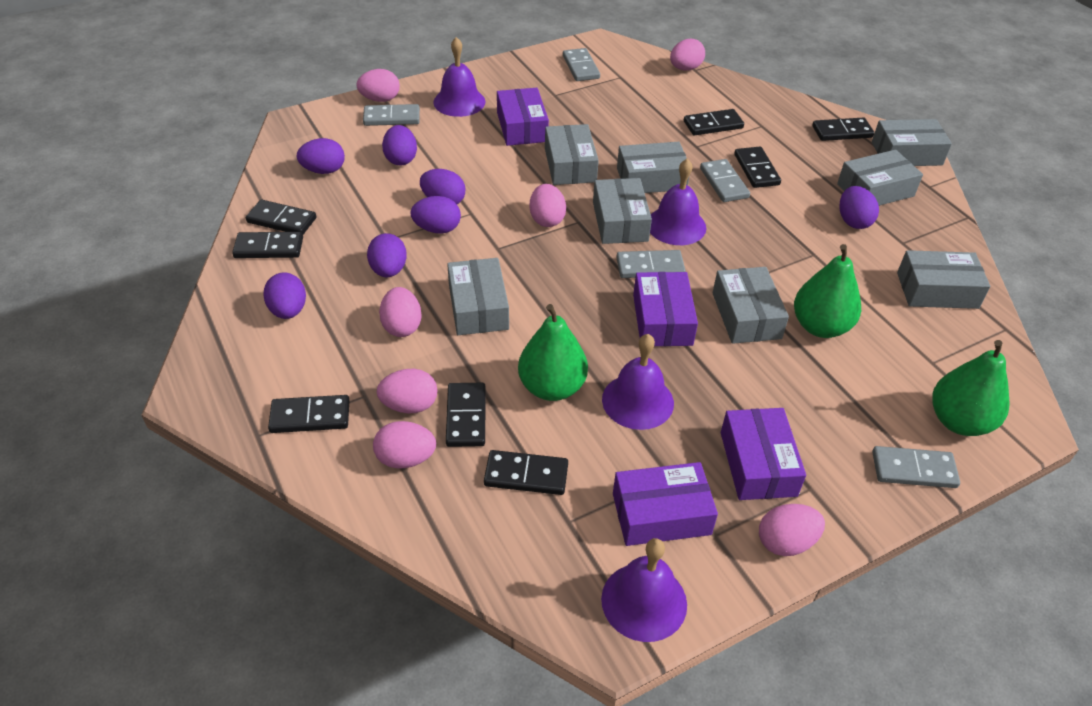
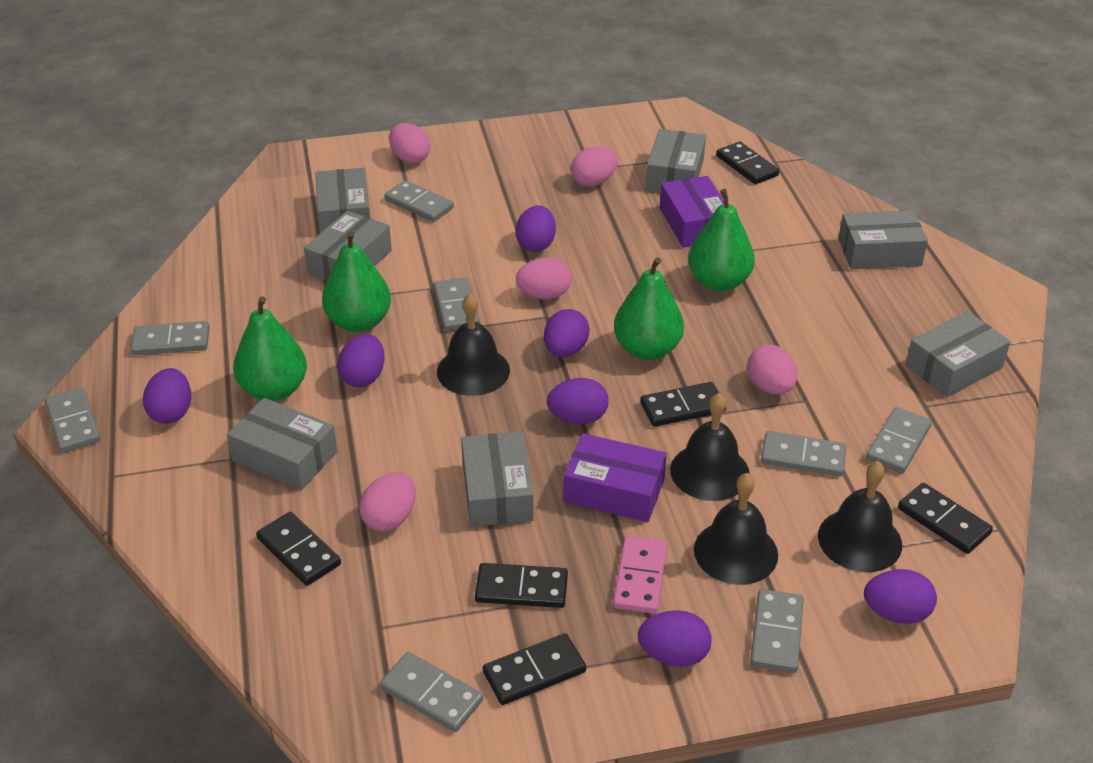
black bell: none = 0 -> [437,293,510,396] [670,393,750,501] [694,473,778,585] [818,461,902,572] = 4
black domino: [232,232,303,258] [246,200,316,234] [268,395,350,433] [446,383,486,447] [484,450,568,495] [684,109,744,135] [734,147,781,188] [812,117,874,141] = 8 -> [256,512,341,586] [475,563,568,608] [483,633,586,705] [640,382,726,427] [716,141,779,184] [898,483,993,554] = 6
green pear: [518,304,588,401] [794,244,861,338] [932,340,1010,436] = 3 -> [233,296,307,401] [322,231,391,332] [614,257,684,360] [688,189,755,291] = 4
grey box: [447,258,509,335] [545,124,599,185] [593,178,652,244] [617,142,689,193] [713,267,789,344] [837,150,923,206] [872,119,952,166] [897,250,991,309] = 8 -> [227,398,337,490] [304,211,392,281] [315,168,370,233] [461,432,534,527] [646,129,706,191] [838,210,928,269] [906,311,1010,397] = 7
grey domino: [363,104,420,126] [563,48,600,81] [616,250,686,278] [700,159,750,202] [872,446,960,488] = 5 -> [45,388,101,453] [131,321,210,355] [380,652,483,732] [384,180,454,222] [433,278,480,331] [750,589,804,673] [761,431,847,477] [866,407,932,474] = 8
pink domino: none = 0 -> [613,536,668,614] = 1
pink egg: [356,69,400,102] [373,421,436,469] [377,369,437,413] [379,287,422,337] [529,184,566,227] [670,39,705,70] [759,504,825,556] = 7 -> [359,473,416,531] [389,123,431,164] [516,257,572,299] [571,147,618,187] [747,345,797,395] = 5
purple bell: [433,37,485,117] [601,538,687,642] [602,334,674,430] [650,159,706,245] = 4 -> none = 0
purple box: [497,88,549,146] [613,462,718,546] [633,272,698,346] [721,408,806,500] = 4 -> [563,433,667,522] [660,176,724,247] = 2

